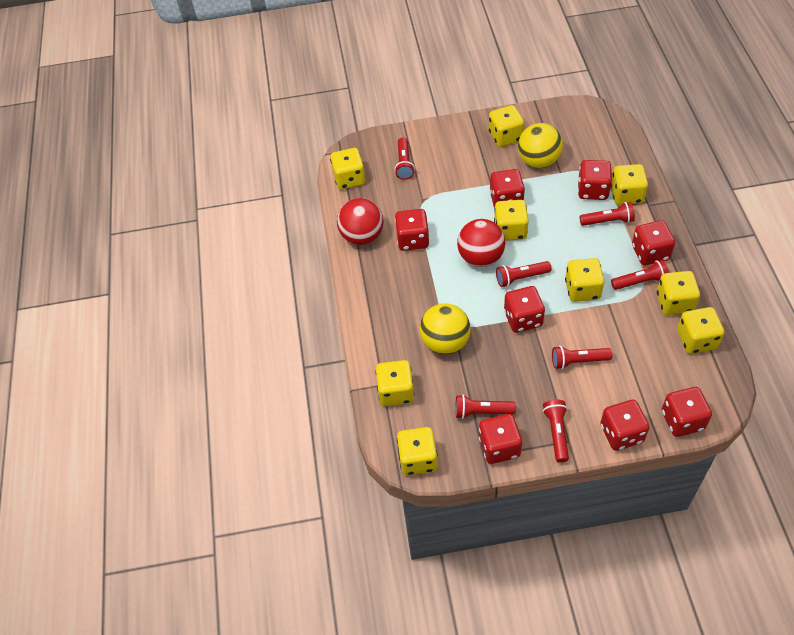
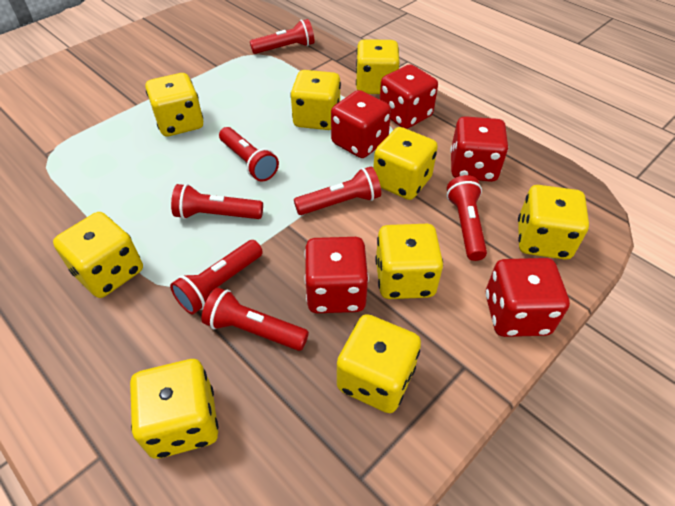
red ball: [337,198,383,245] [457,219,506,267] = 2 -> none = 0
red dice: [395,209,429,251] [479,414,522,464] [490,169,525,208] [504,286,545,333] [578,160,612,200] [600,400,649,451] [632,220,675,265] [662,387,712,437] = 8 -> [304,237,369,313] [331,90,391,158] [380,64,438,129] [450,116,508,182] [486,258,570,337] = 5
yellow ball: [420,303,471,354] [518,123,563,168] = 2 -> none = 0

